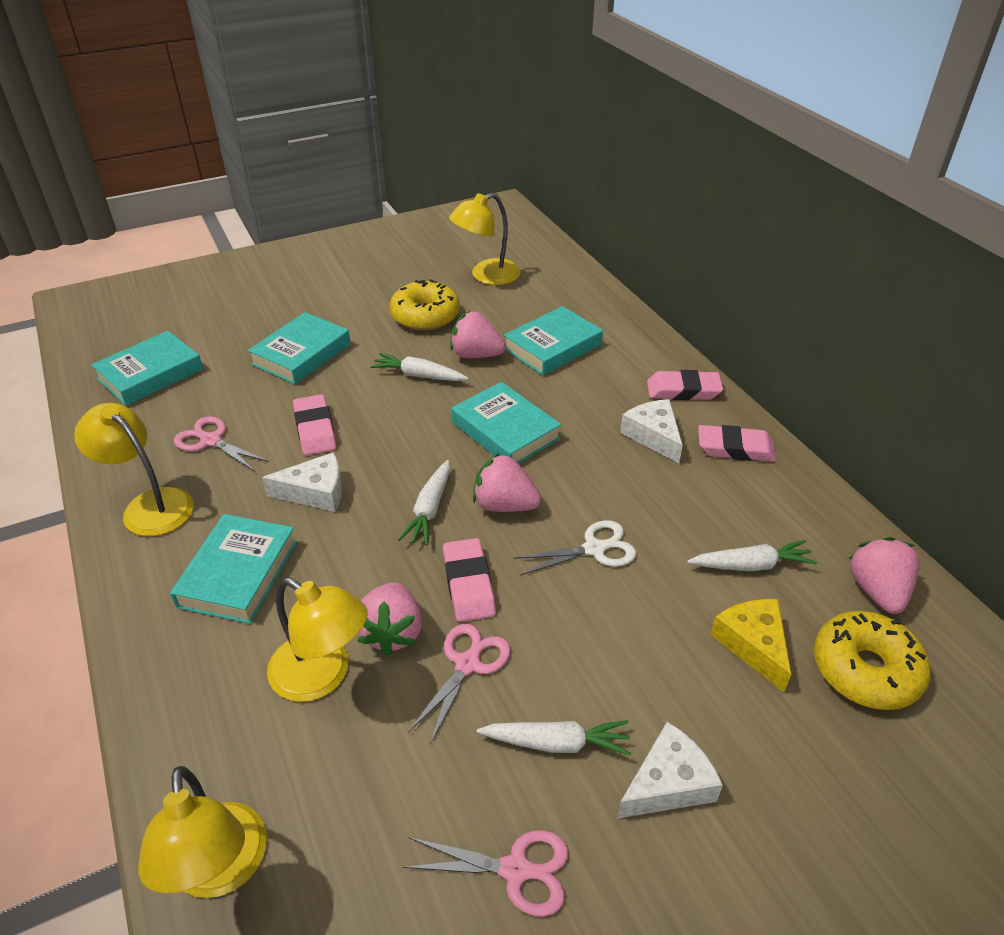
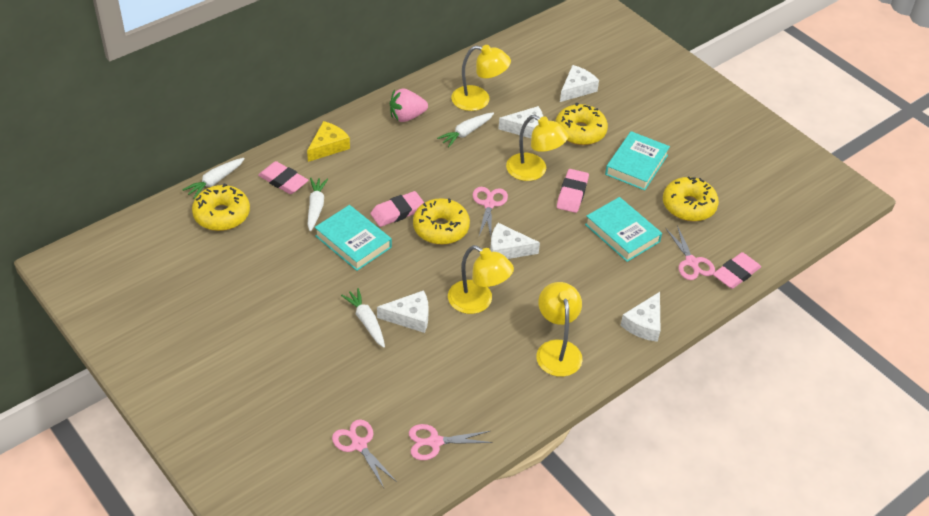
pink scissors: [174,416,269,471] [403,830,569,917] [408,624,511,744] = 3 -> [332,419,397,488] [409,424,493,460] [472,187,508,237] [665,225,715,280] = 4
pink strawberry: [357,582,422,656] [450,311,506,358] [473,453,541,512] [849,537,920,614] = 4 -> [390,88,428,122] = 1
turquoise book: [91,331,203,406] [170,514,297,624] [248,312,351,384] [452,382,562,464] [504,306,603,375] = 5 -> [315,205,392,271] [585,197,662,262] [605,131,670,191] = 3
white cheese: [262,452,342,512] [617,722,723,819] [620,399,683,463] = 3 -> [377,290,429,333] [490,223,540,259] [498,106,543,138] [560,65,599,102] [620,292,660,342] = 5
white scissors: [513,520,636,576] = 1 -> none = 0
yellow donut: [389,279,460,331] [814,611,931,710] = 2 -> [192,184,250,231] [413,198,470,245] [555,103,608,145] [663,176,719,222] = 4

